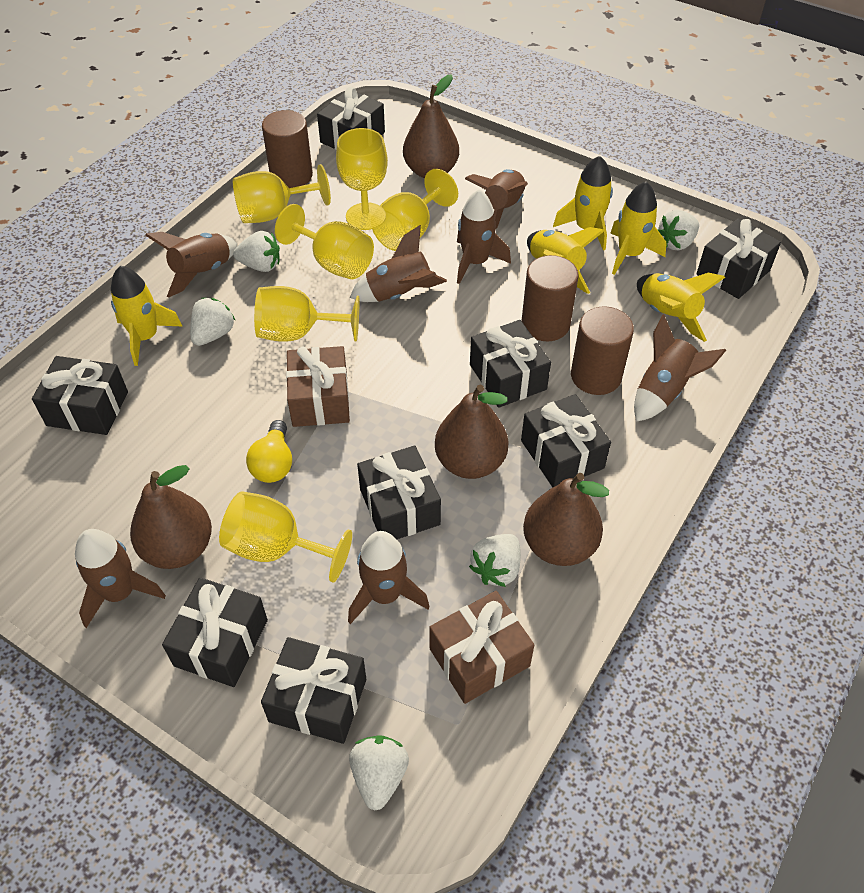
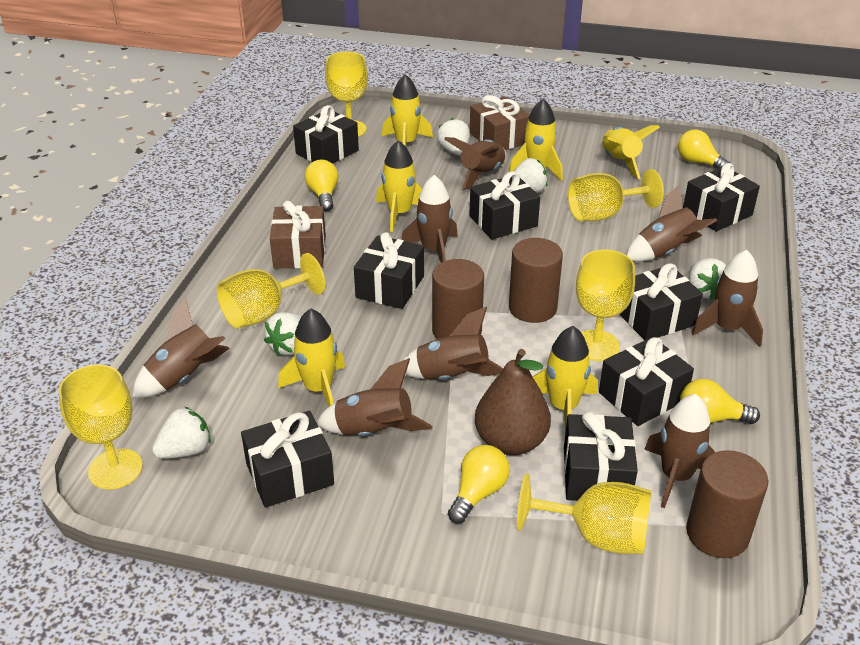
brown pear: [130,465,212,569] [403,74,459,178] [435,384,509,479] [523,473,609,566] = 4 -> [475,349,551,455] = 1
brown rocket: [75,529,166,628] [145,232,237,298] [348,531,430,624] [350,225,447,302] [457,189,511,284] [465,169,528,230] [634,314,726,422] = 7 -> [132,298,230,398] [317,358,432,436] [401,175,458,263] [402,307,503,380] [444,137,506,191] [626,185,717,262] [644,394,716,508] [692,250,763,347] = 8
yellow light bulb: [246,420,292,483] = 1 -> [305,160,339,211] [448,445,510,523] [678,130,730,169] [680,379,760,424] = 4
yellow rocket: [111,266,183,366] [527,227,604,294] [553,156,613,250] [610,182,666,275] [637,273,725,342] = 5 -> [278,308,345,407] [376,140,422,232] [382,74,433,146] [509,99,563,181] [532,326,598,433] [602,125,660,179] = 6

